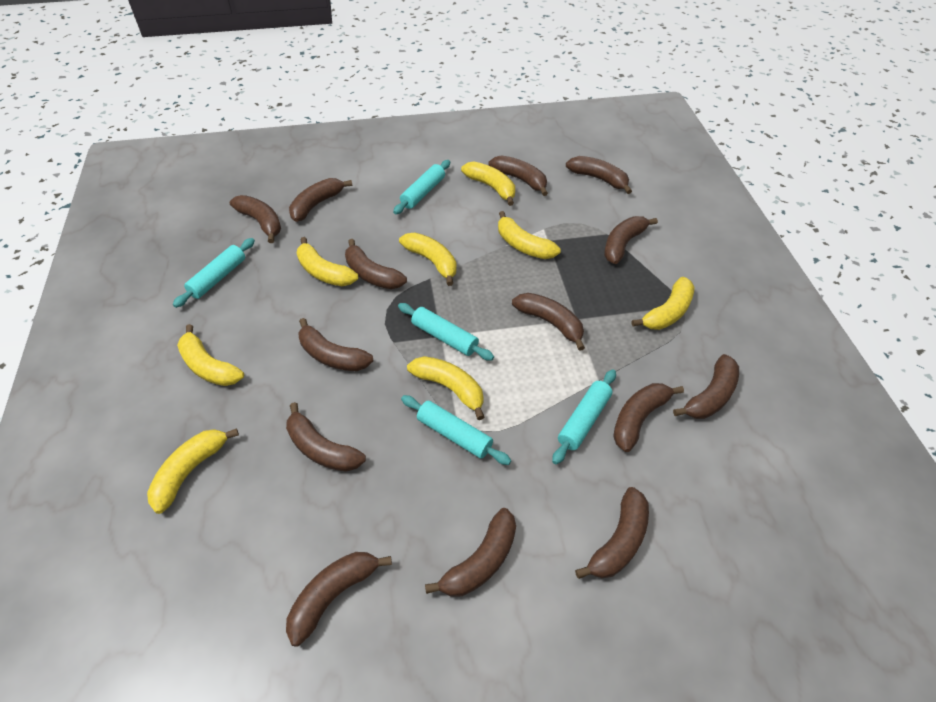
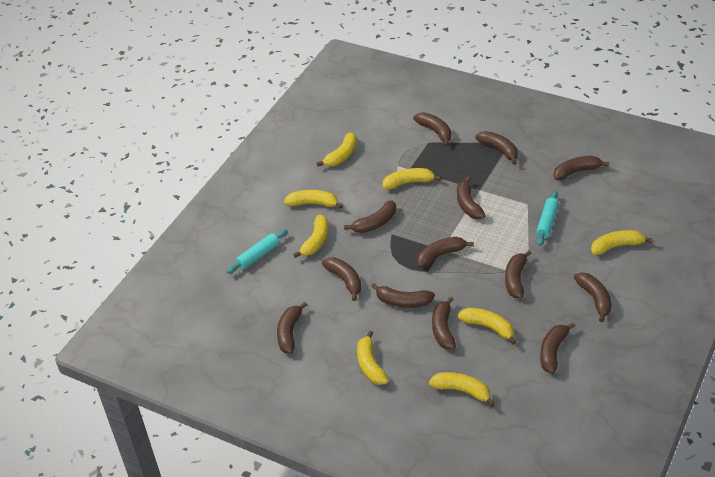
brown banana: [230,195,281,243] [286,402,366,472] [286,552,392,647] [289,178,352,222] [298,318,373,371] [345,239,407,289] [425,508,516,596] [488,155,548,196] [512,293,585,351] [566,156,632,194] [575,487,649,579] [604,216,658,264] [613,383,684,452] [673,354,739,419] = 14 -> [277,302,307,354] [322,257,362,301] [344,201,396,233] [371,283,435,308] [413,112,452,146] [417,237,474,268] [432,297,456,349] [457,176,486,219] [475,131,518,165] [505,250,531,298] [540,322,575,374] [553,156,609,180] [574,272,612,322] = 13
turquoise rolling pin: [173,238,255,308] [393,160,450,214] [398,303,494,361] [401,395,511,465] [552,370,616,464] = 5 -> [227,229,288,274] [536,191,559,246] = 2

